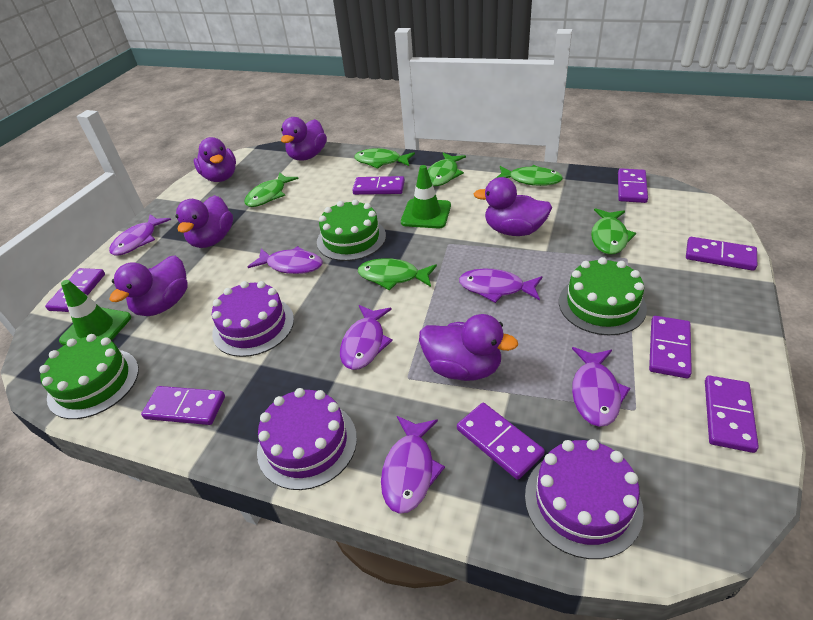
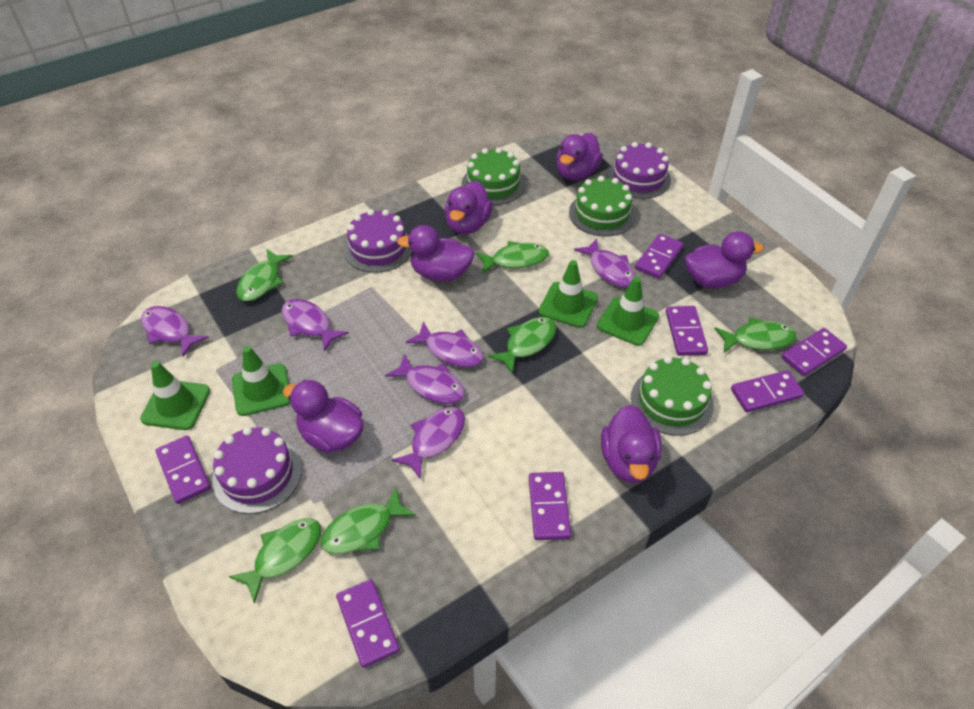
green traffic cone: [59,280,131,345] [401,165,451,228] = 2 -> [140,361,210,430] [232,346,290,416] [539,260,598,328] [597,277,659,346] = 4
purple domino: [45,268,105,312] [141,386,225,425] [352,176,405,195] [457,403,545,480] [618,168,648,203] [649,316,692,378] [686,237,757,271] [705,376,759,453] = 8 -> [155,435,211,504] [336,579,400,668] [529,472,571,540] [635,234,684,279] [666,306,708,356] [731,370,804,412] [781,328,847,376] = 7

